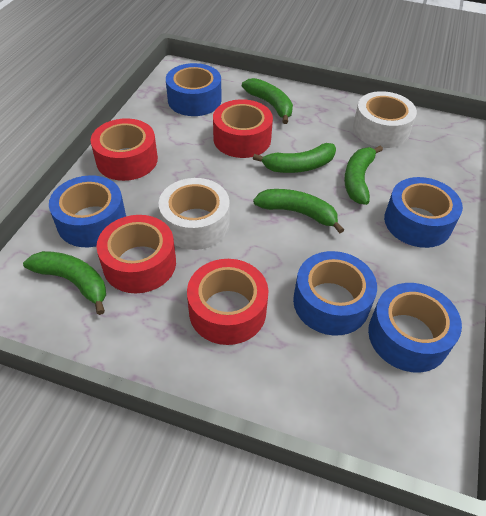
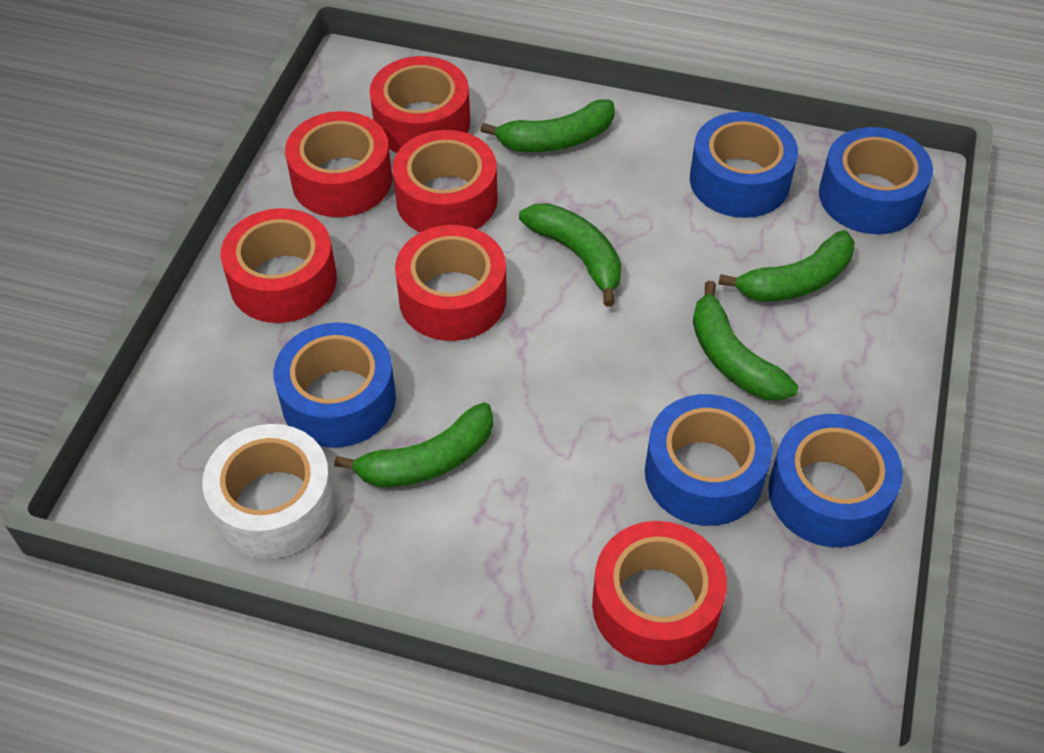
red tape: [91,118,158,181] [96,215,176,293] [187,259,269,345] [213,99,273,158] = 4 -> [221,208,337,323] [285,111,392,217] [370,56,470,153] [392,130,497,232] [395,225,507,341] [592,521,727,665] = 6
white tape: [159,178,230,250] [353,91,417,148] = 2 -> [202,424,335,559] = 1

